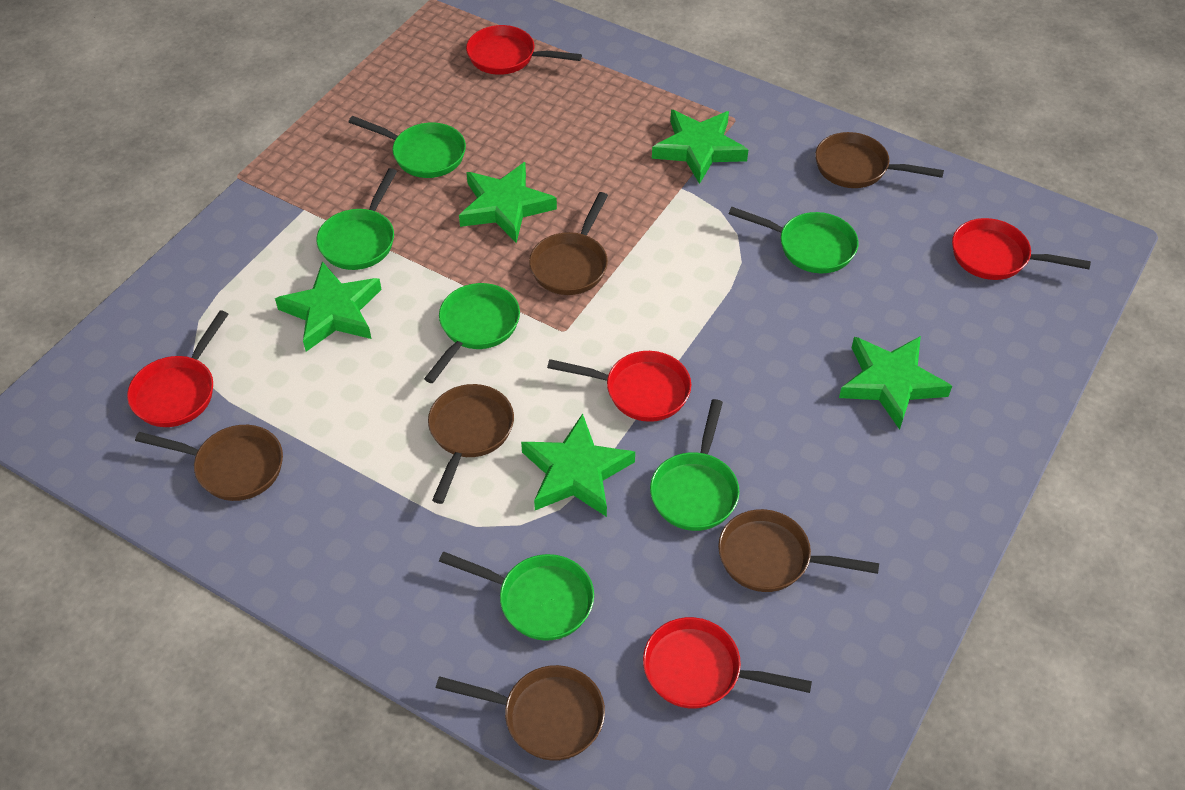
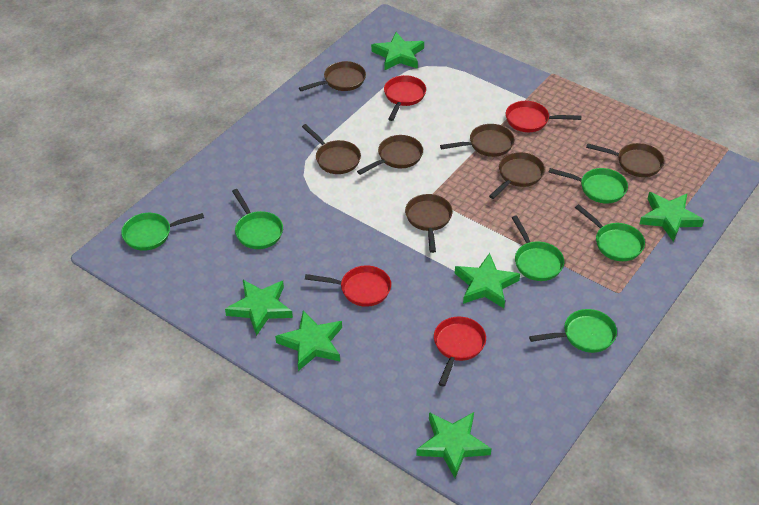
brown pan: [135,425,283,501] [428,384,514,504] [436,665,605,761] [529,192,608,295] [718,509,879,592] [815,132,944,188] = 6 -> [299,61,366,91] [302,124,361,174] [357,135,423,175] [405,194,453,253] [440,124,514,157] [489,152,545,199] [586,143,664,177] = 7
green star: [275,261,382,352] [459,162,557,243] [521,414,635,517] [652,110,748,184] [839,336,952,430] = 5 -> [225,280,293,336] [275,311,342,371] [371,32,424,71] [416,412,491,478] [455,253,520,308] [639,192,704,242] = 6
red pan: [127,310,228,427] [466,25,582,75] [547,351,691,422] [643,617,812,708] [952,218,1091,280] = 5 -> [305,266,391,307] [384,75,426,121] [434,317,486,387] [506,101,581,132] = 4

